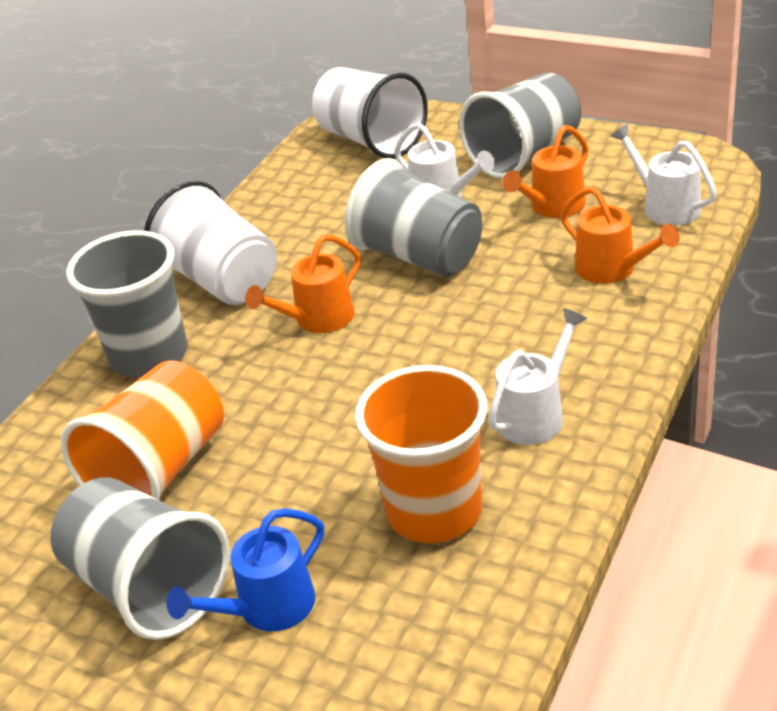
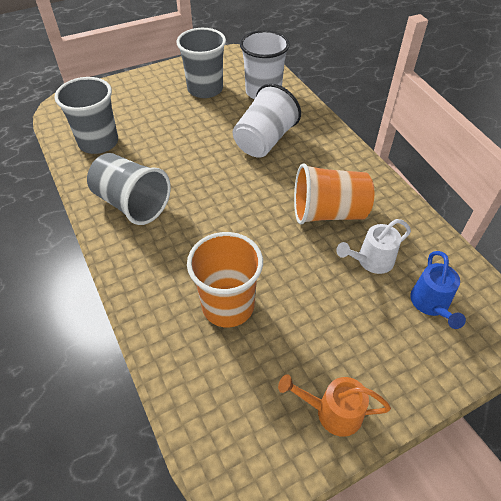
grey cup: [50,477,230,640] [66,230,188,377] [344,158,482,277] [459,73,581,179] = 4 -> [54,77,118,154] [87,153,171,225] [176,28,226,98] = 3
orange watering can: [245,234,361,333] [502,125,589,218] [560,187,680,284] = 3 -> [278,374,391,437] = 1
white watering can: [394,122,495,197] [488,308,587,445] [610,124,717,226] = 3 -> [336,219,411,274] = 1

